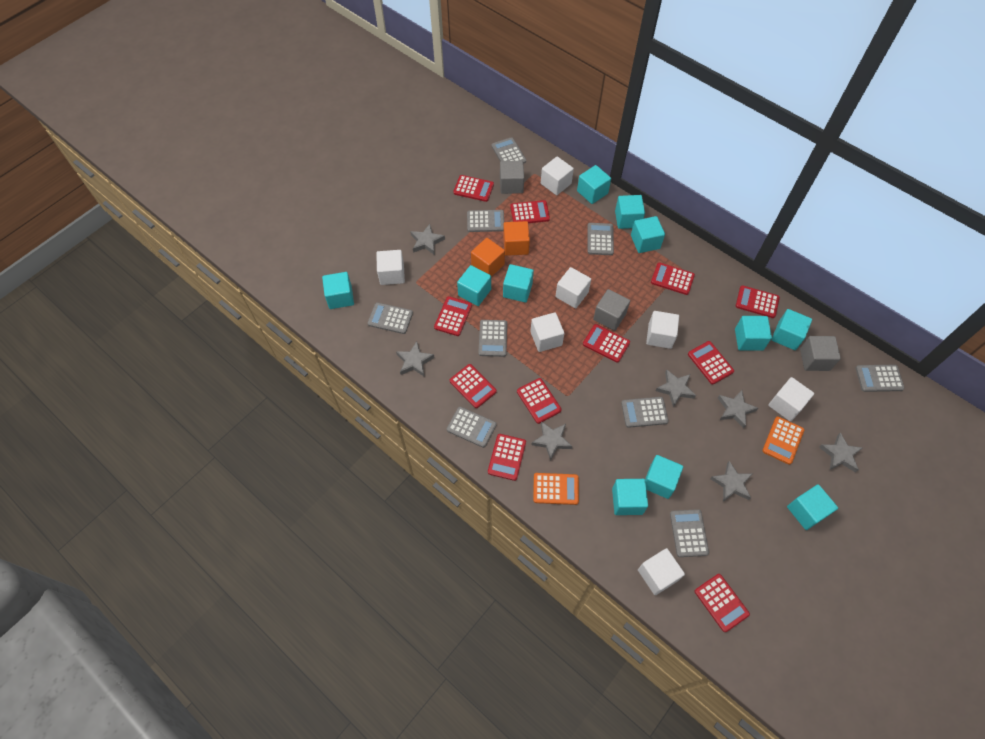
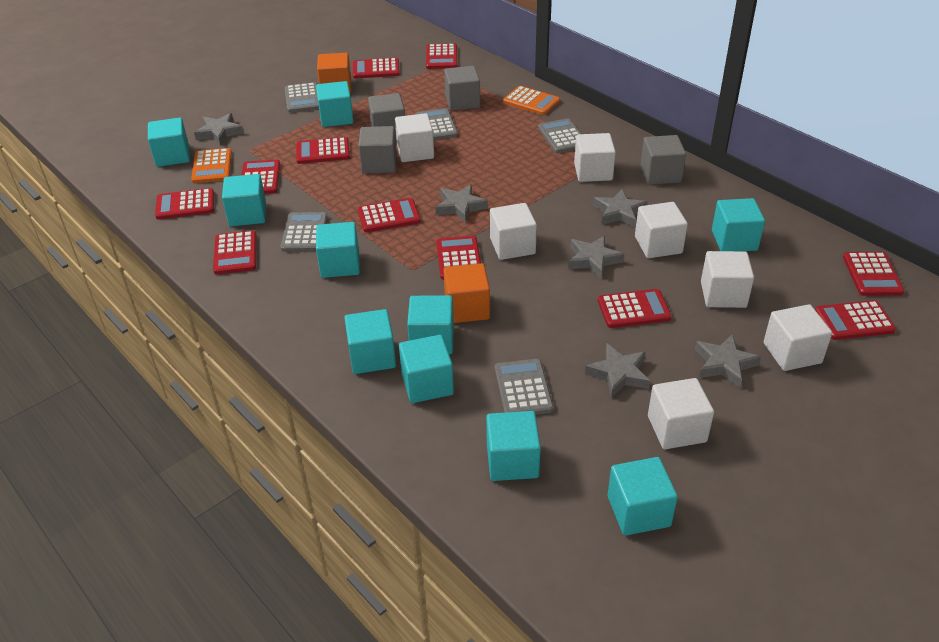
grey calculator: [368,302,413,334] [447,407,497,448] [467,210,504,232] [478,320,507,357] [492,137,526,164] [588,223,614,255] [621,397,669,428] [670,509,709,557] [856,365,905,392] = 9 -> [281,212,328,252] [285,82,319,113] [415,108,458,140] [495,359,554,414] [538,118,581,153] = 5
grey cube: [500,161,524,194] [593,289,630,331] [800,336,841,371] = 3 -> [358,126,397,174] [368,93,405,138] [444,66,480,111] [640,135,686,185] = 4
grey star: [396,341,435,376] [410,224,445,255] [531,421,573,461] [656,370,696,407] [710,461,752,502] [718,390,758,428] [819,432,862,472] = 7 -> [194,113,244,146] [435,184,488,223] [568,235,624,279] [585,343,650,398] [593,189,648,228] [695,334,761,388] = 6
turquoise cube: [322,272,354,309] [457,265,491,306] [503,264,534,303] [577,165,611,204] [612,479,648,515] [615,195,645,229] [631,216,665,253] [645,455,683,499] [735,316,772,351] [772,309,812,350] [787,484,838,530] = 11 -> [148,118,190,167] [222,174,266,226] [316,81,354,127] [316,222,360,278] [344,309,396,374] [399,335,454,403] [407,295,454,354] [486,411,541,481] [608,457,678,536] [712,198,765,251] = 10

